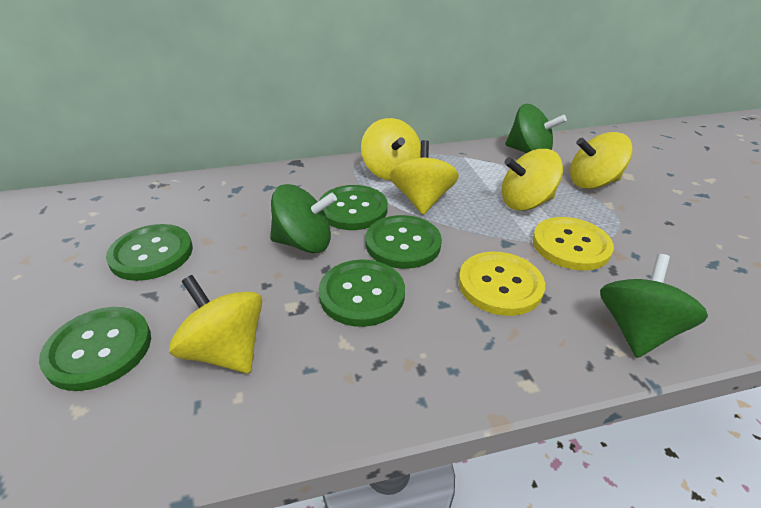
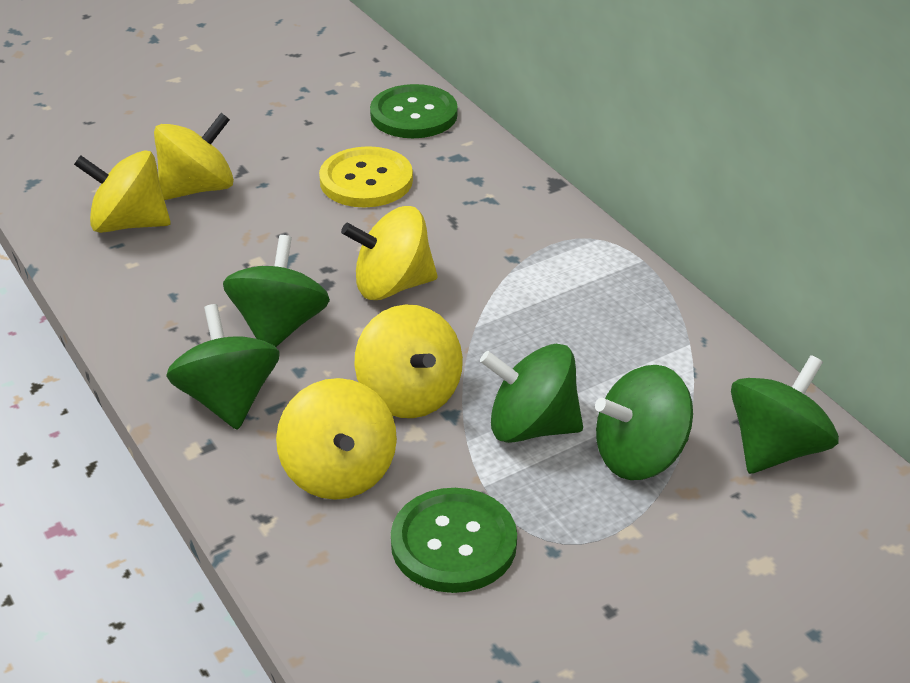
green button: [39,307,151,391] [106,224,193,281] [319,185,388,230] [319,259,405,327] [366,215,442,269] = 5 -> [370,84,458,138] [391,488,517,593] = 2
green spinning top: [270,184,337,253] [505,104,567,153] [600,254,708,358] = 3 -> [166,304,280,430] [223,235,330,347] [480,344,583,443] [595,365,693,480] [731,355,839,474] = 5
yellow button: [458,252,545,316] [533,217,614,271] = 2 -> [319,146,413,207] = 1

